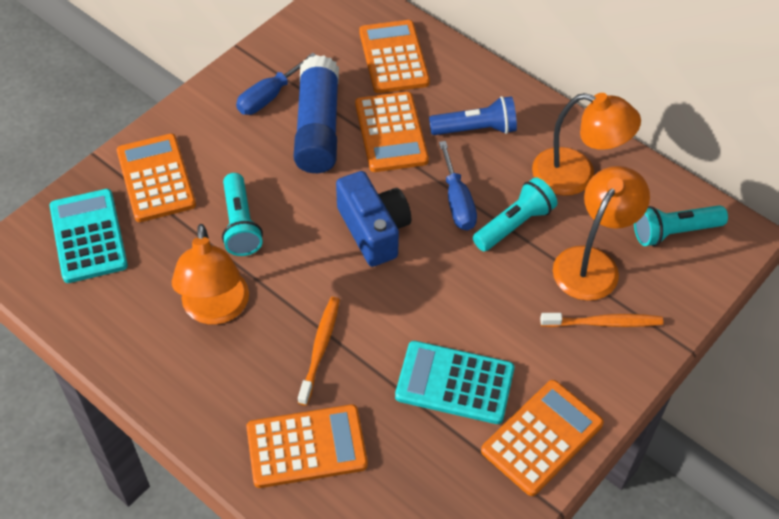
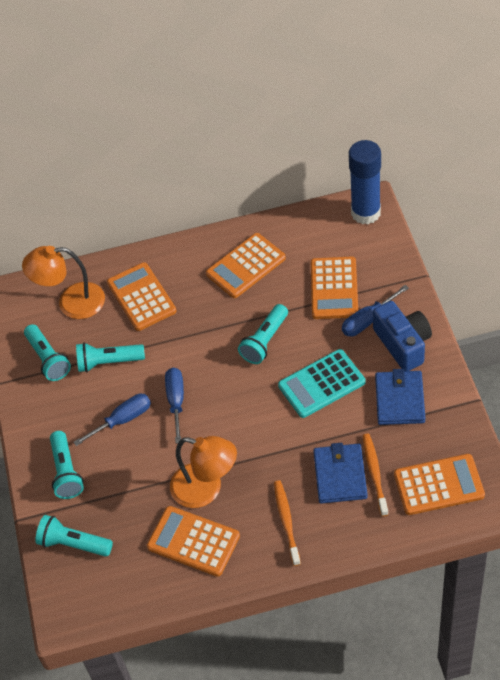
blue flashlight: [429,96,517,135] = 1 -> none = 0
blue screwdriver: [236,53,316,115] [439,141,477,230] = 2 -> [73,394,151,446] [165,368,184,444] [342,285,409,337] = 3
blue wallet: none = 0 -> [313,443,368,504] [375,369,425,425] = 2
orange lamp: [171,224,249,325] [532,93,641,196] [553,166,650,301] = 3 -> [22,246,105,319] [170,436,237,508] = 2
turquoise calculator: [50,189,128,283] [395,341,514,424] = 2 -> [278,349,365,418] = 1
turquoise flashlight: [222,173,263,256] [473,177,557,251] [634,205,728,246] = 3 -> [24,324,71,381] [35,515,113,557] [50,431,84,499] [76,343,145,372] [238,304,288,364] = 5

